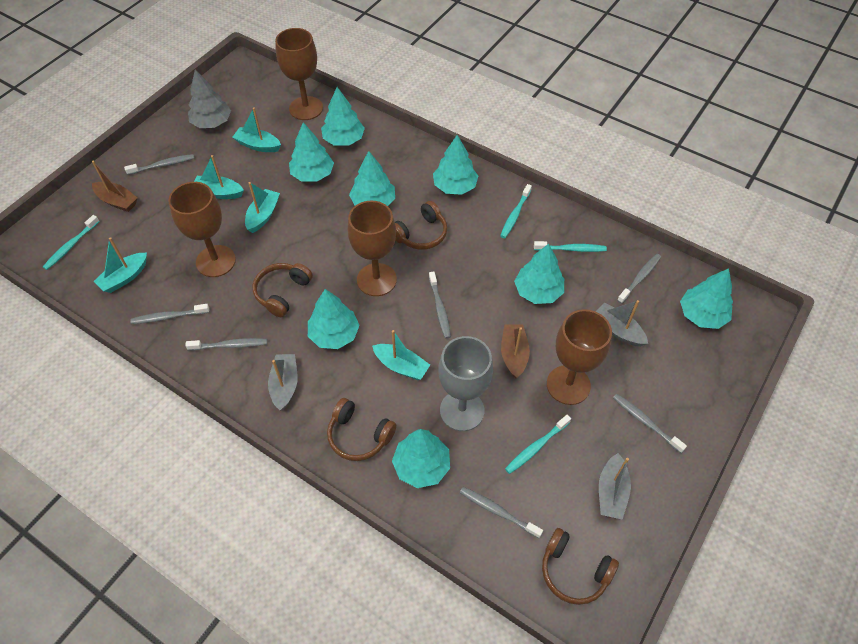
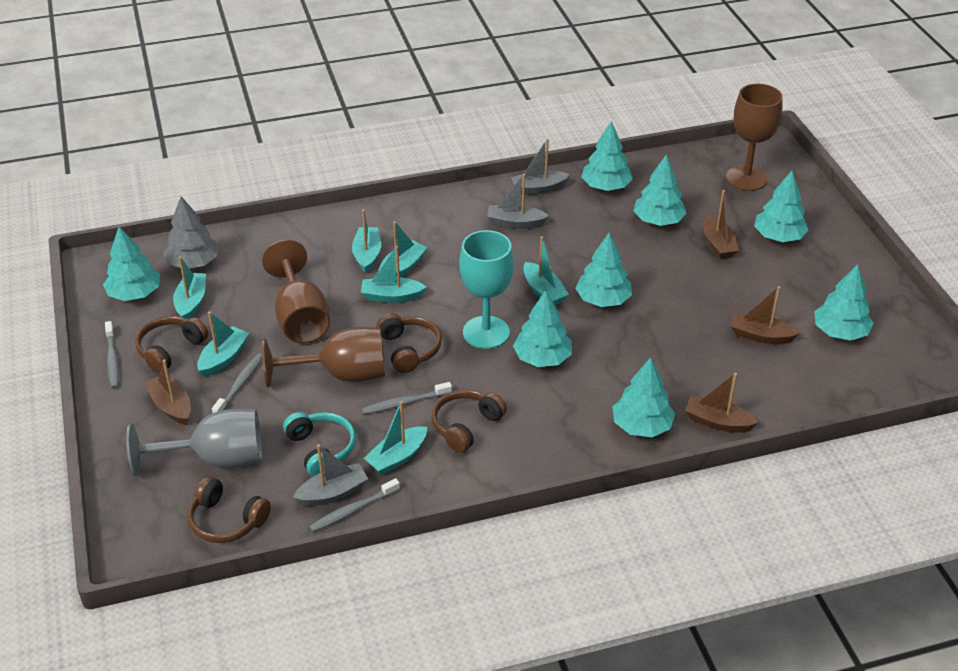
brown boat: [92,161,138,212] [501,324,530,379] = 2 -> [145,359,191,425] [685,373,759,432] [704,190,739,259] [731,286,800,344] = 4
brown goblet: [168,182,236,277] [275,28,323,120] [348,201,397,296] [547,309,612,405] = 4 -> [262,240,330,344] [262,327,385,387] [726,84,783,191] = 3
grey toothbrush: [124,154,194,175] [130,304,210,324] [185,338,267,350] [429,271,451,339] [460,487,543,538] [613,394,687,453] [617,254,661,304] = 7 -> [105,321,119,388] [212,353,262,413] [309,478,400,532] [362,382,452,415] = 4
turquoise boat: [93,237,147,293] [194,155,244,199] [232,107,281,152] [245,182,280,233] [372,330,430,380] = 5 -> [173,257,206,319] [197,311,249,377] [352,209,381,273] [361,246,427,303] [364,401,427,475] [378,221,428,277] [523,236,569,305] = 7
turquoise goblet: none = 0 -> [459,230,514,349] = 1
turquoise headphones: none = 0 -> [283,412,356,477] = 1
turquoise toothbrush: [43,215,100,270] [500,184,532,238] [505,415,571,474] [534,241,607,252] = 4 -> none = 0

